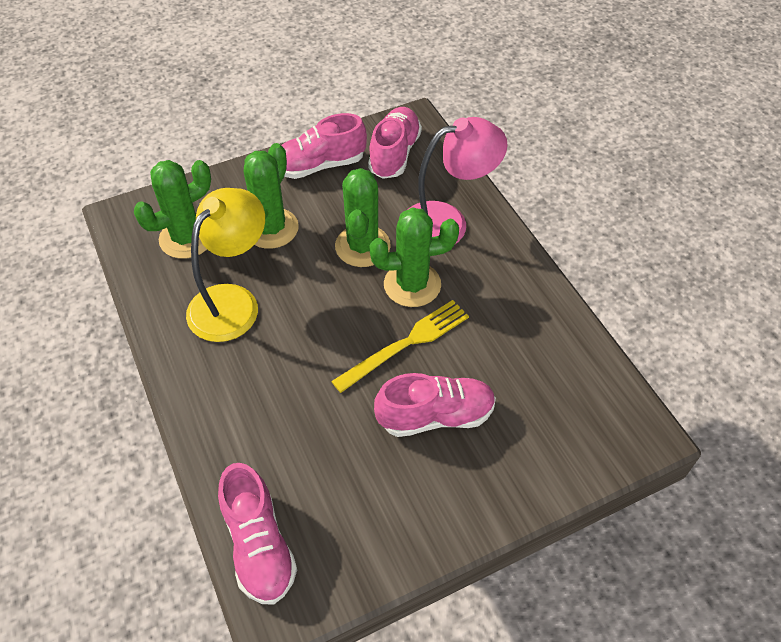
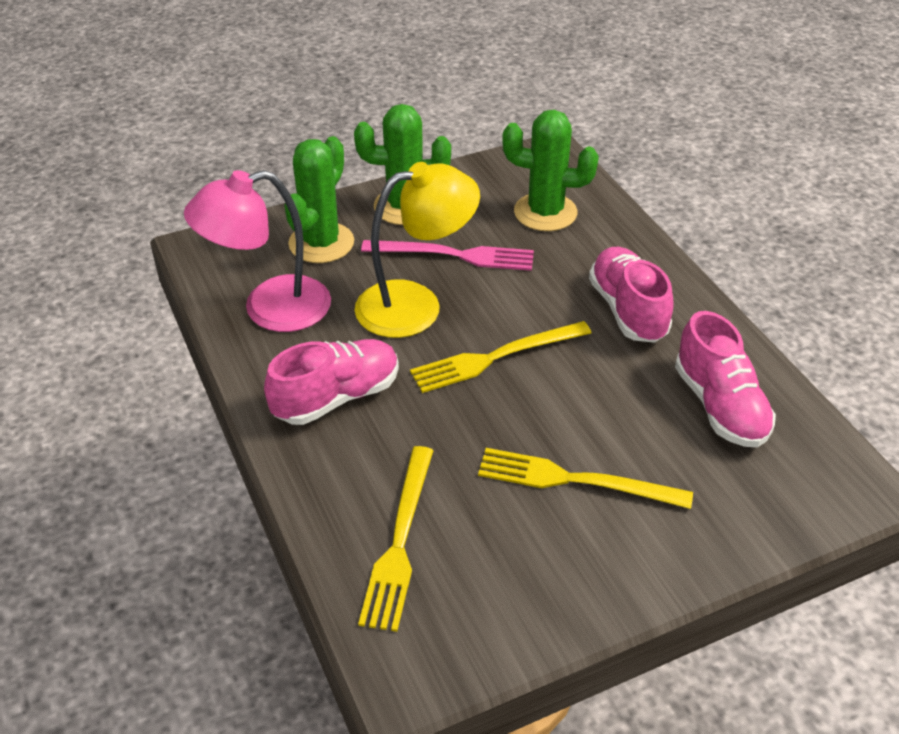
green cactus: [134,160,211,259] [244,143,299,249] [335,168,391,267] [369,207,459,307] = 4 -> [284,136,354,263] [354,104,451,225] [502,110,599,231] = 3
pink fork: none = 0 -> [361,240,534,271] = 1
pink shoe: [218,463,297,605] [281,113,367,179] [368,107,422,179] [374,373,496,437] = 4 -> [264,339,399,425] [589,247,674,343] [675,311,776,447] = 3
yellow fork: [331,300,469,393] = 1 -> [358,446,434,632] [410,321,592,393] [478,448,693,509] = 3

